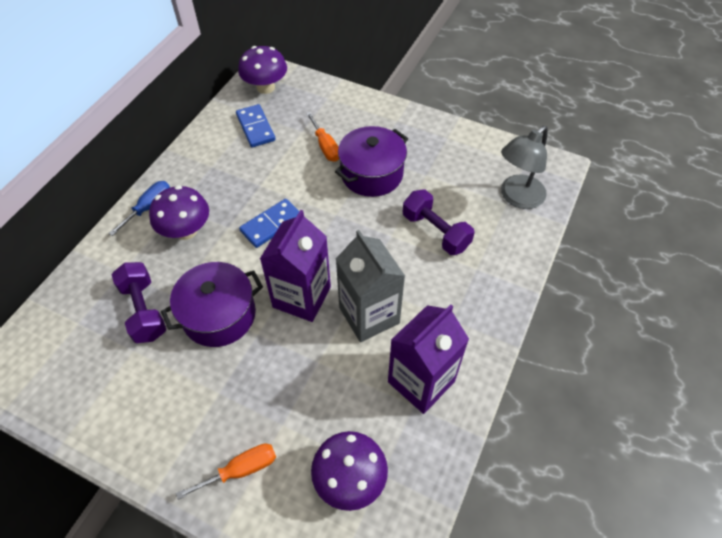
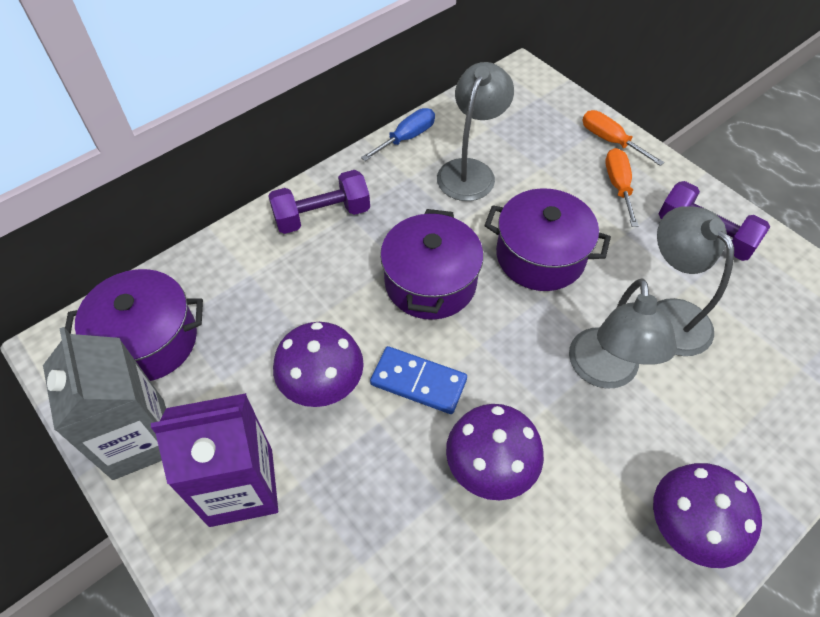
blue domino: [236,104,276,147] [239,199,299,248] = 2 -> [370,346,467,414] = 1
grey lamp: [501,126,548,209] = 1 -> [437,62,514,201] [569,278,677,389] [657,206,734,356] = 3
purple carton: [260,210,331,322] [388,304,469,414] = 2 -> [151,393,278,527] = 1
purple pot: [161,262,263,347] [335,126,408,197] = 2 -> [65,269,203,381] [380,209,483,320] [484,188,611,291] = 3

